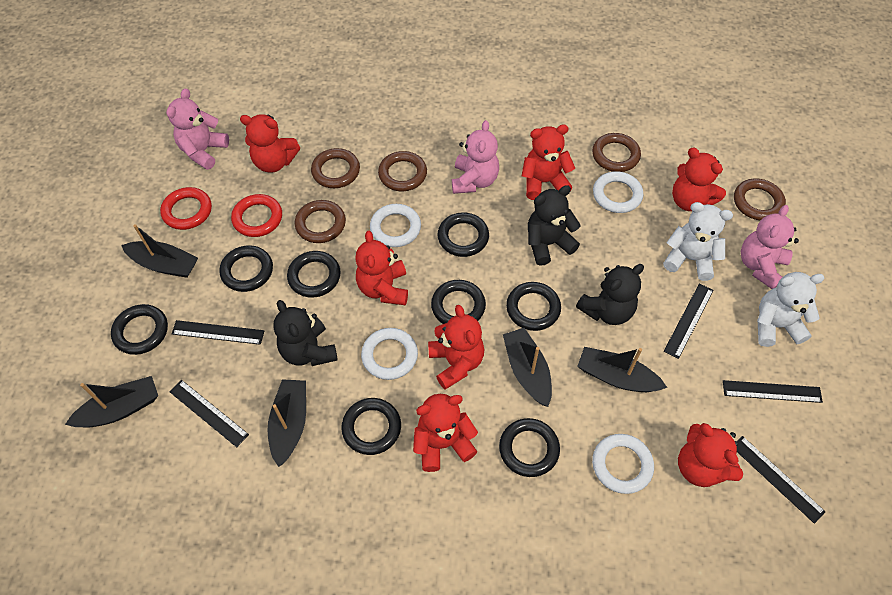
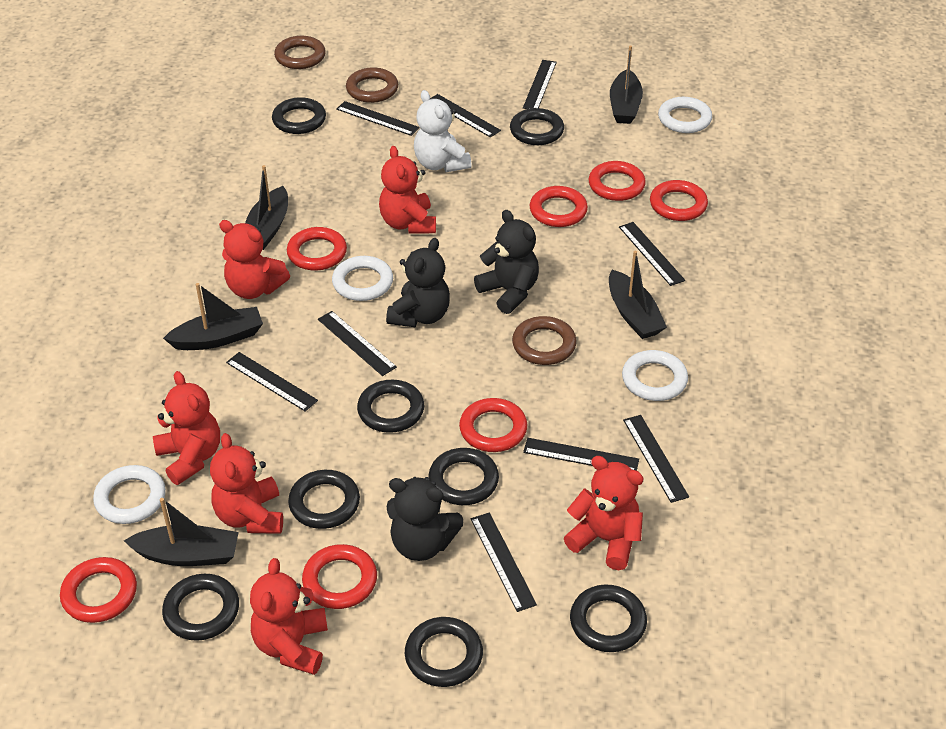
black ruler: [169,380,249,447] [171,320,265,345] [664,283,714,359] [723,380,823,403] [737,436,826,524] = 5 -> [226,352,318,412] [318,311,397,376] [336,101,420,136] [430,94,501,138] [471,512,537,612] [523,60,557,109] [523,438,639,471] [619,222,685,286] [623,415,689,503] = 9
brown ring: [295,200,346,243] [311,148,360,188] [378,151,427,191] [592,133,641,172] [734,178,786,221] = 5 -> [274,36,326,69] [346,67,398,103] [512,316,577,365] = 3
pink teddy bear: [166,88,229,170] [452,120,499,194] [741,205,799,289] = 3 -> none = 0
red ring: [160,187,212,230] [231,194,282,237] = 2 -> [60,557,137,623] [287,227,347,271] [302,544,377,609] [459,398,527,452] [530,186,588,227] [589,161,646,201] [650,180,708,221] = 7
red teddy bear: [240,114,300,173] [355,231,408,305] [413,394,478,472] [428,305,484,390] [522,124,575,200] [672,148,726,211] [678,423,743,487] = 7 -> [153,371,220,485] [210,433,283,534] [219,220,290,299] [250,558,328,675] [379,146,436,234] [564,456,644,570] = 6
white teddy bear: [663,202,733,281] [757,272,825,347] = 2 -> [414,90,471,172] = 1

